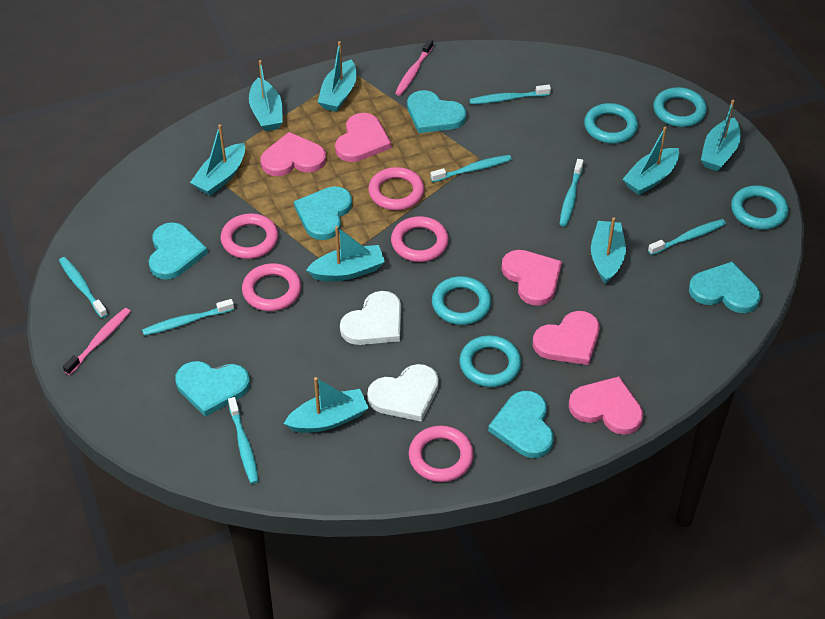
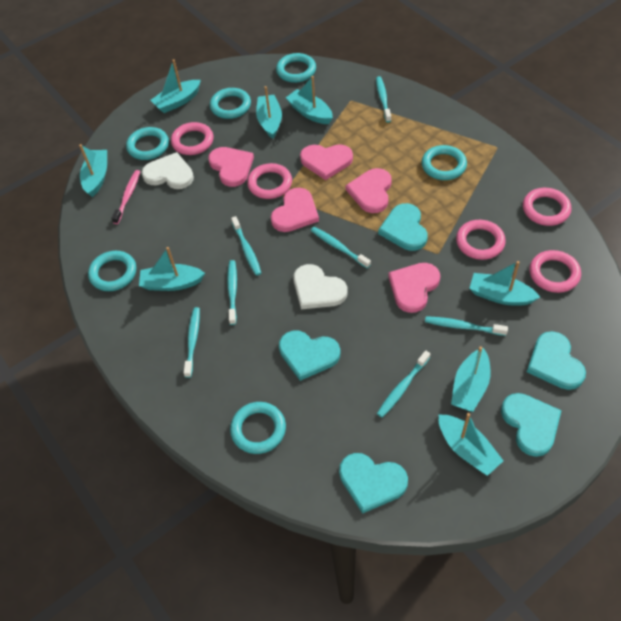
pink toothbrush: [63,308,131,375] [395,39,433,96] = 2 -> [112,170,141,224] = 1
turquoise heart: [149,222,208,280] [175,361,250,417] [294,186,352,240] [407,90,466,133] [488,391,554,458] [689,262,761,313] = 6 -> [279,331,340,381] [339,453,408,514] [378,203,428,251] [501,393,562,457] [527,331,586,390] = 5
turquoise ring: [432,276,492,325] [459,335,521,387] [584,103,638,143] [653,87,707,127] [731,185,788,230] = 5 -> [88,251,136,291] [126,127,169,160] [210,88,251,119] [230,402,286,454] [276,53,316,83] [422,145,467,180] = 6

